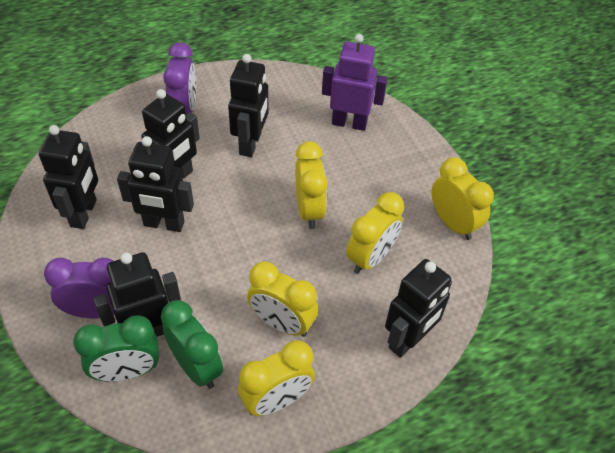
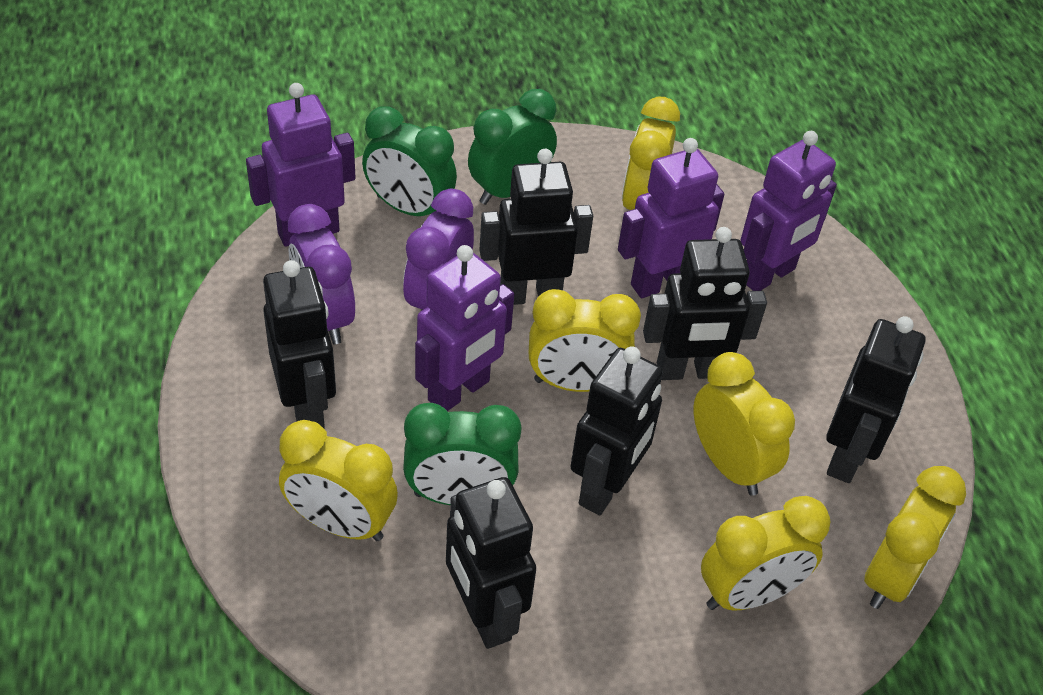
green clock: [73,315,160,382] [161,300,223,389] = 2 -> [362,106,457,216] [403,403,521,505] [468,89,557,205] = 3
purple robot: [322,34,388,131] = 1 -> [246,83,356,247] [415,245,514,411] [618,138,725,298] [741,131,837,291] = 4
yellow clock: [238,340,315,416] [247,261,318,337] [295,141,328,229] [346,192,404,274] [431,157,494,240] = 5 -> [279,420,398,541] [529,289,641,392] [622,97,680,210] [694,352,795,496] [701,496,830,611] [864,466,966,609] = 6

